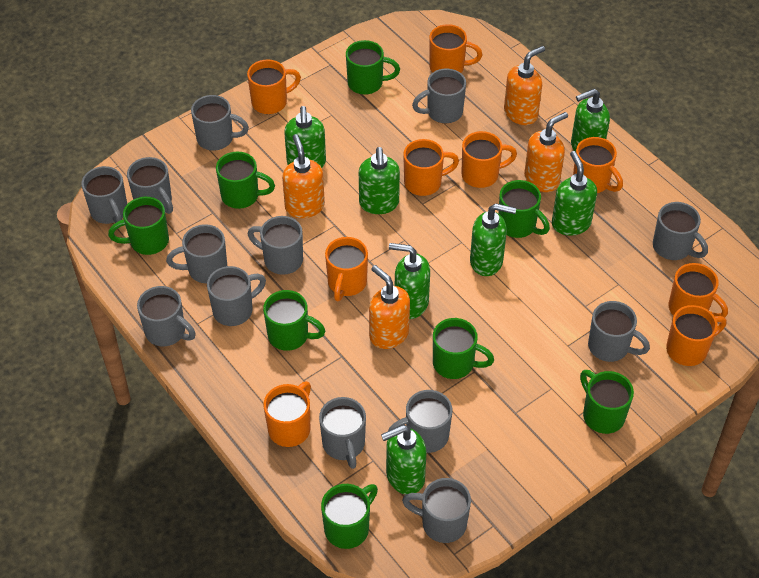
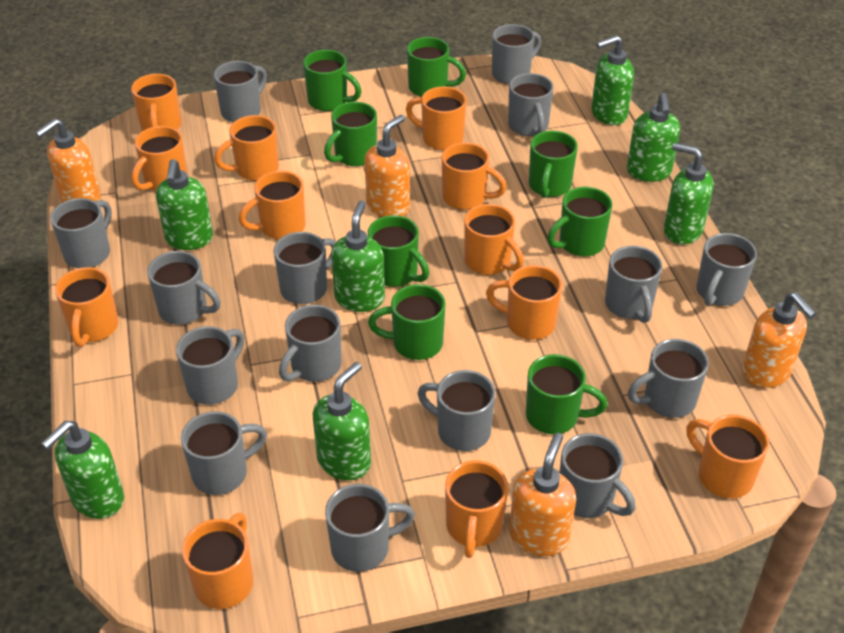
grey mug: [81,166,127,224] [127,157,173,214] [137,286,196,346] [166,224,227,283] [191,95,249,151] [207,266,266,326] [248,216,303,275] [319,397,366,469] [388,390,452,453] [402,478,471,543] [412,69,466,123] [588,301,650,362] [653,202,708,260] = 13 -> [50,198,112,268] [147,251,221,325] [176,326,244,405] [181,411,267,495] [214,61,267,123] [274,232,336,304] [279,305,342,382] [325,484,415,572] [417,370,496,451] [492,24,541,84] [508,73,554,136] [560,433,635,518] [605,246,662,323] [628,339,709,418] [697,233,757,306] = 15
orange mug: [247,59,301,114] [263,381,311,447] [325,237,368,301] [403,139,459,196] [429,24,483,73] [461,131,517,188] [573,137,623,193] [666,305,726,366] [669,263,728,318] = 9 -> [55,267,119,347] [131,74,182,131] [132,126,188,191] [182,513,253,609] [214,115,279,181] [239,171,306,240] [406,86,466,150] [442,142,507,210] [445,460,508,558] [464,204,524,275] [486,265,562,340] [686,415,769,498] = 12

